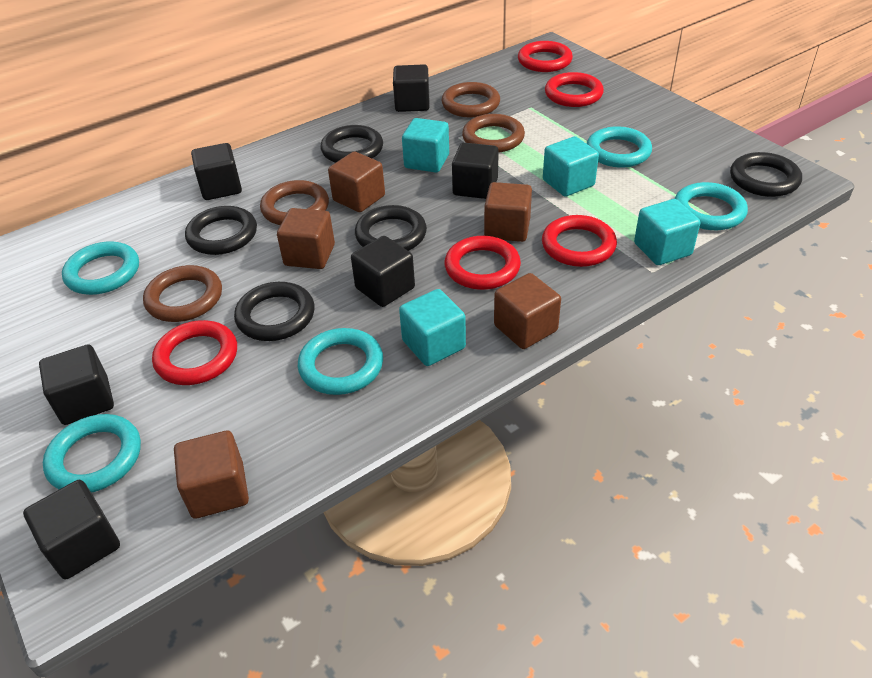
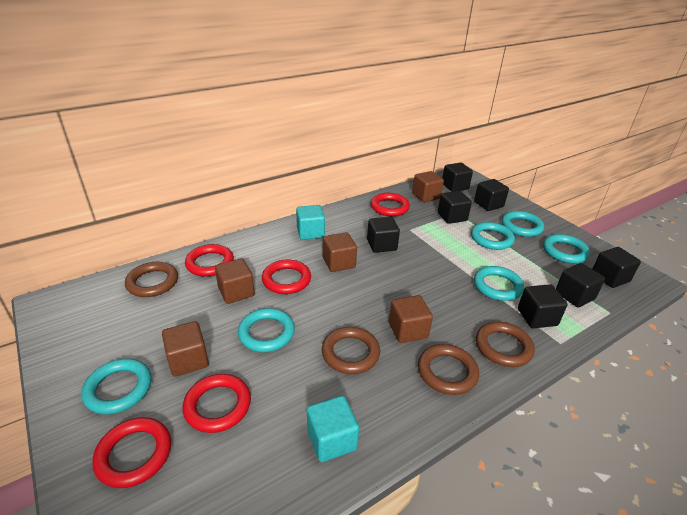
black cube: [23,480,120,579] [39,344,114,425] [191,143,242,200] [351,236,415,307] [393,64,430,112] [452,143,499,199] = 6 -> [367,217,400,253] [438,191,472,224] [442,162,473,192] [474,179,509,211] [518,284,567,329] [556,263,605,308] [593,247,641,288] = 7
black ring: [185,206,257,255] [234,282,315,341] [321,125,383,163] [355,205,427,251] [730,152,802,197] = 5 -> none = 0
turquoise cube: [399,289,466,366] [402,118,449,172] [543,136,599,197] [634,199,700,265] = 4 -> [296,205,325,240] [307,395,359,462] = 2
turquoise ring: [43,414,141,493] [62,241,139,295] [298,328,383,395] [587,126,652,168] [674,182,748,230] = 5 -> [81,358,152,414] [238,308,295,352] [471,222,515,250] [474,266,524,301] [502,211,544,237] [543,234,590,263] = 6

